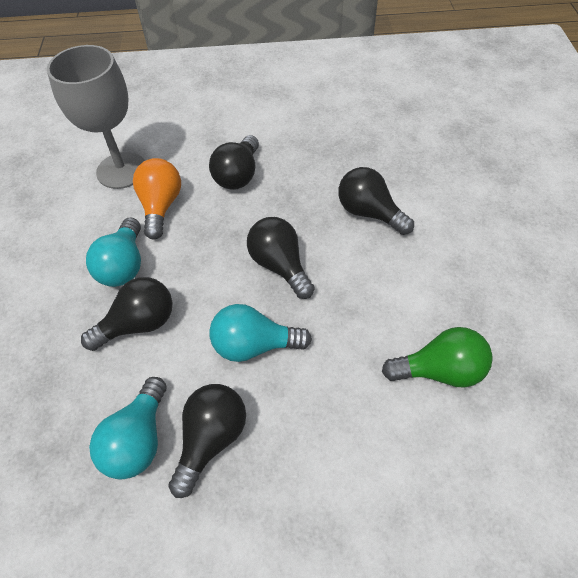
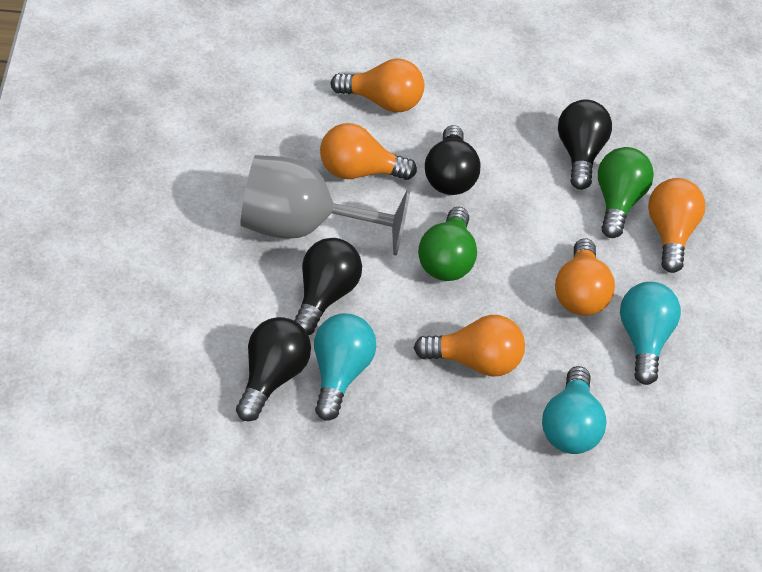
black light bulb: [81,277,173,351] [168,384,246,498] [209,135,259,190] [247,217,315,299] [338,167,414,235] = 5 -> [236,317,311,421] [294,238,362,335] [425,125,481,195] [558,99,612,190] = 4
green light bulb: [382,327,493,388] = 1 -> [418,207,477,281] [598,147,654,238] = 2
orange light bulb: [133,158,181,239] = 1 -> [320,123,417,180] [330,58,424,112] [414,315,525,377] [555,238,615,316] [648,178,705,273] = 5

